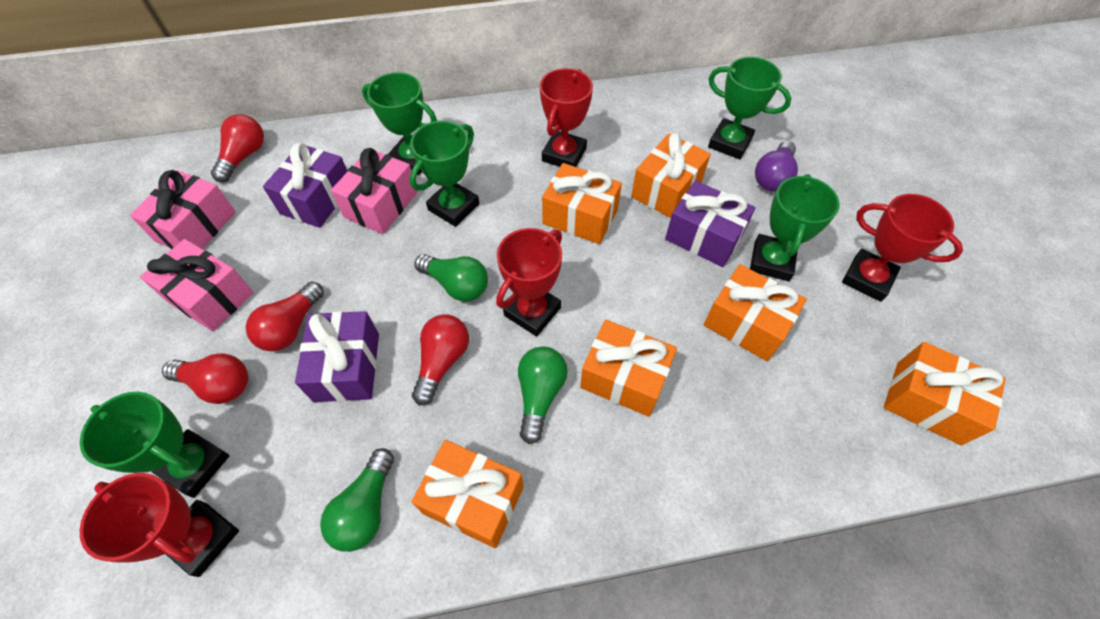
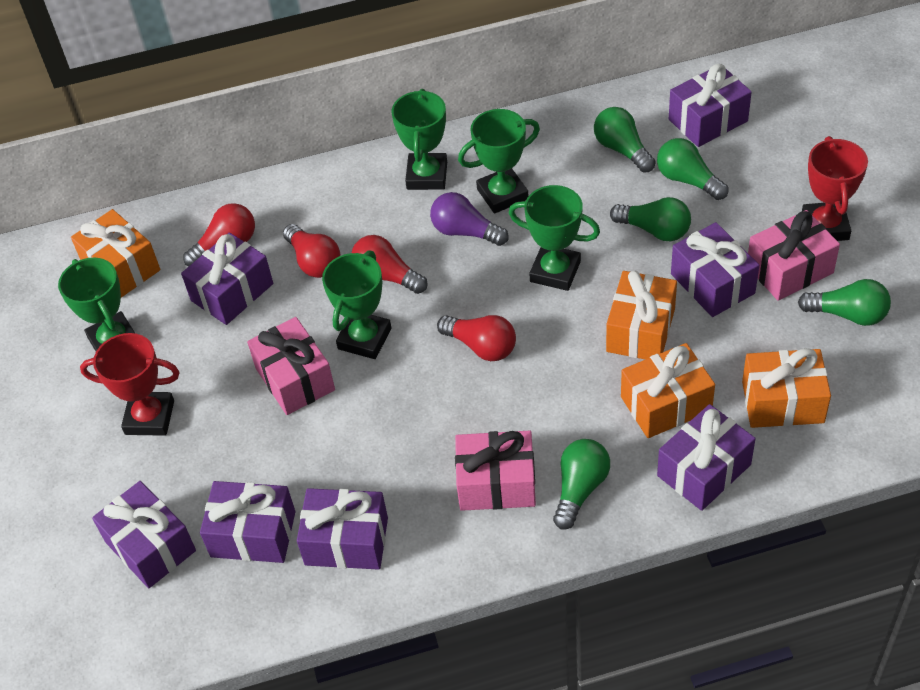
green light bulb: [320,448,394,552] [415,254,488,302] [518,346,568,444] = 3 -> [553,439,610,530] [594,107,656,173] [610,197,691,241] [657,138,728,200] [798,279,891,326] = 5
orange gift: [411,440,524,548] [542,163,622,244] [580,320,677,417] [631,133,711,218] [704,264,807,361] [884,342,1006,445] = 6 -> [71,209,160,297] [606,270,677,360] [621,343,715,438] [742,348,831,428] = 4
purple gift: [263,143,348,228] [295,311,379,402] [665,180,755,267] = 3 -> [92,481,196,588] [181,233,273,325] [200,481,295,563] [297,488,388,570] [657,404,756,511] [669,64,752,147] [671,222,759,317] = 7
red trophy: [80,473,239,577] [496,228,562,336] [540,68,593,167] [842,194,963,302] = 4 -> [80,333,180,436] [802,136,868,241] = 2

